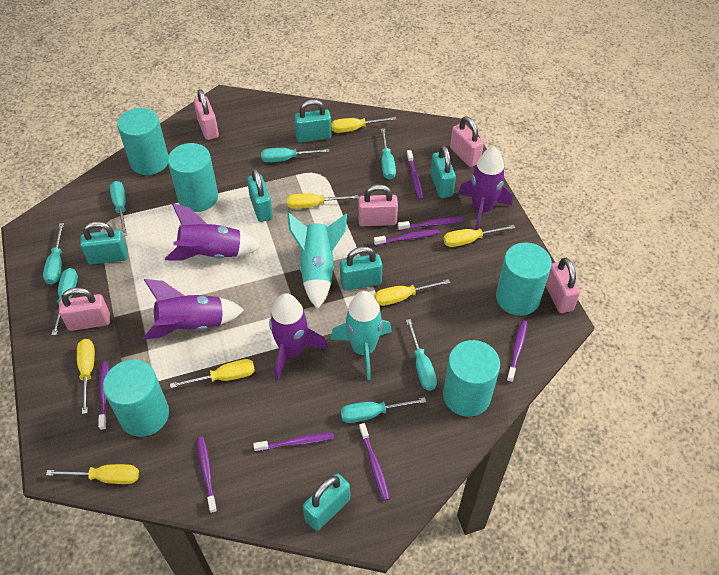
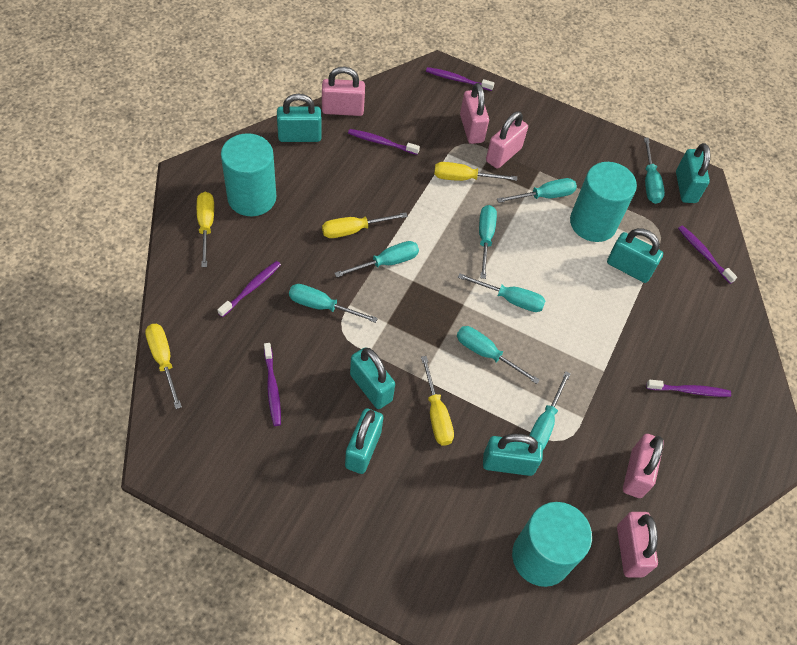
purple rocket: [143,279,244,340] [165,203,262,261] [269,293,328,381] [458,146,513,230] = 4 -> none = 0
purple toothbrush: [98,361,109,431] [197,436,217,513] [253,433,334,452] [359,423,390,501] [374,229,439,246] [398,217,463,231] [407,150,424,200] [506,320,527,383] = 8 -> [217,261,281,317] [264,343,281,426] [348,129,420,155] [426,67,494,91] [646,380,731,397] [678,225,737,284] = 6
turquoise cylinder: [103,360,169,437] [117,108,168,175] [168,143,218,212] [443,340,500,417] [496,242,552,316] = 5 -> [221,133,276,216] [512,502,592,587] [570,162,637,242] = 3
turquoise rocket: [287,213,347,309] [330,291,392,380] = 2 -> none = 0
turquoise screwdriver: [43,223,64,285] [52,268,78,335] [110,181,127,236] [261,148,330,163] [340,397,426,423] [381,128,396,179] [406,319,437,391] = 7 -> [289,284,378,323] [335,241,419,277] [457,326,540,384] [458,273,546,312] [479,205,497,279] [497,178,577,203] [529,371,571,450] [644,138,665,204] = 8
yellow screwdriver: [46,464,139,484] [77,339,95,414] [170,359,255,388] [287,193,359,209] [331,117,397,133] [374,279,450,306] [443,225,515,247] = 7 -> [145,324,182,409] [197,192,214,267] [322,212,408,238] [421,356,454,446] [434,162,517,181] = 5

